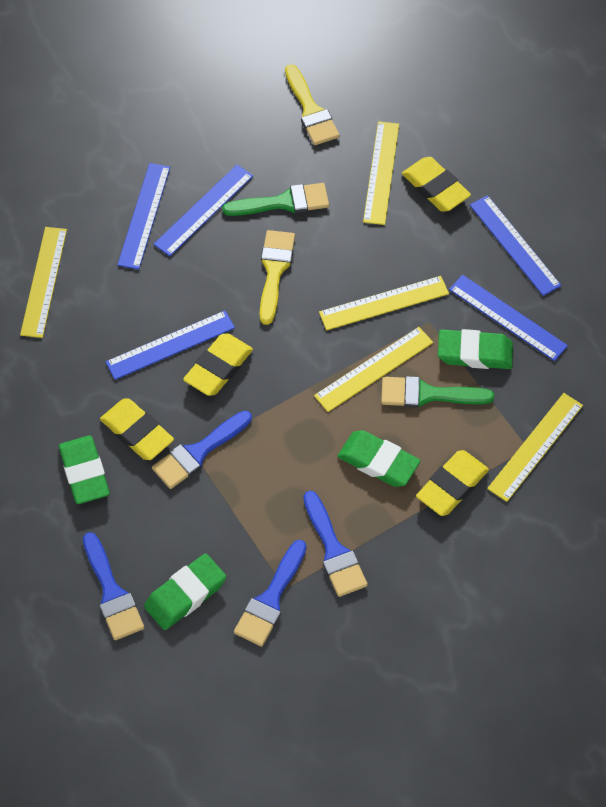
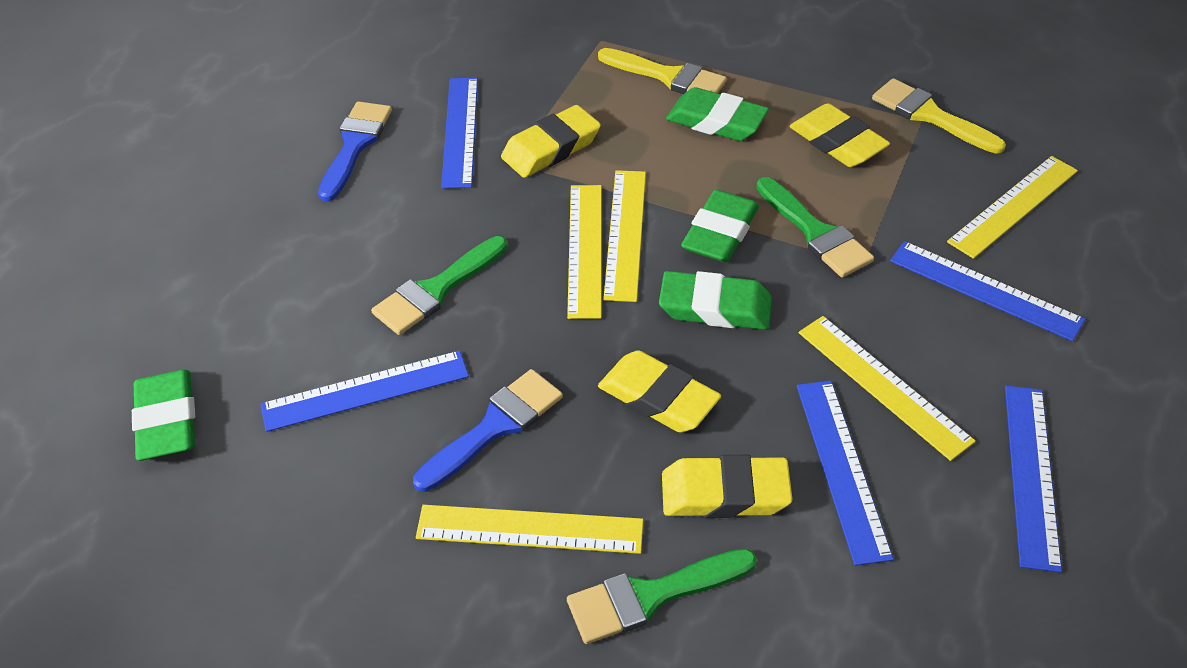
blue brush: [83,532,144,640] [152,411,252,489] [234,540,307,647] [303,491,368,597] = 4 -> [318,101,392,201] [413,369,563,492] = 2
green brush: [222,183,329,216] [381,376,494,408] = 2 -> [371,236,507,335] [567,549,757,644] [756,177,874,278] = 3

